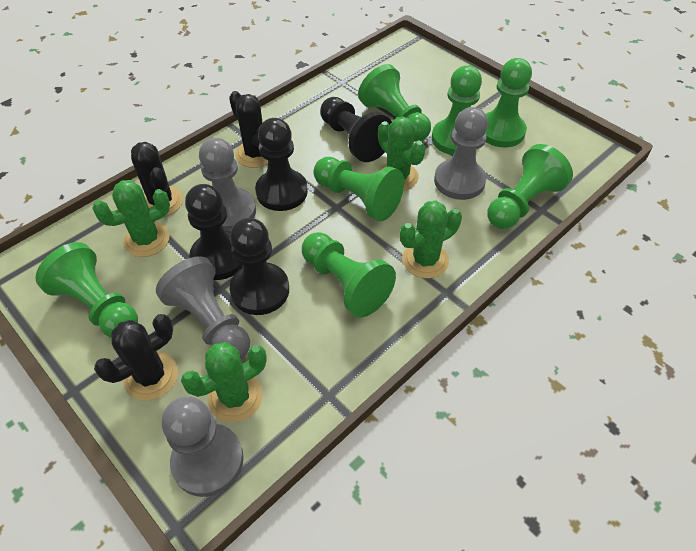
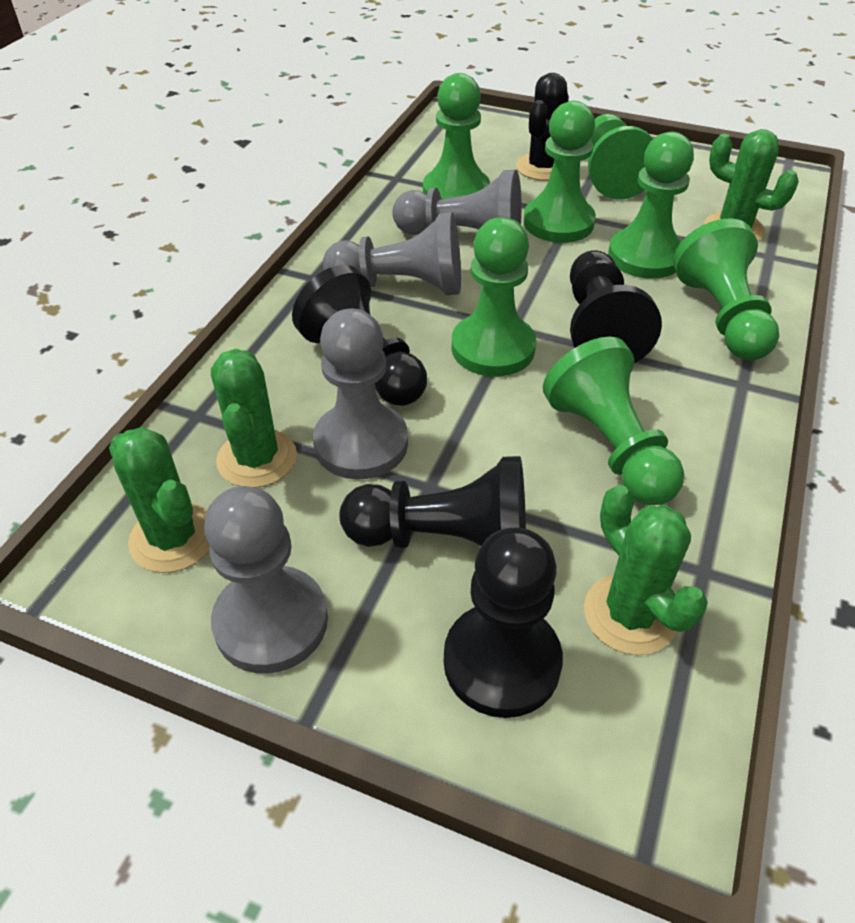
black cactus: [94,314,178,400] [131,142,183,217] [229,91,268,168] = 3 -> [516,73,569,181] = 1

